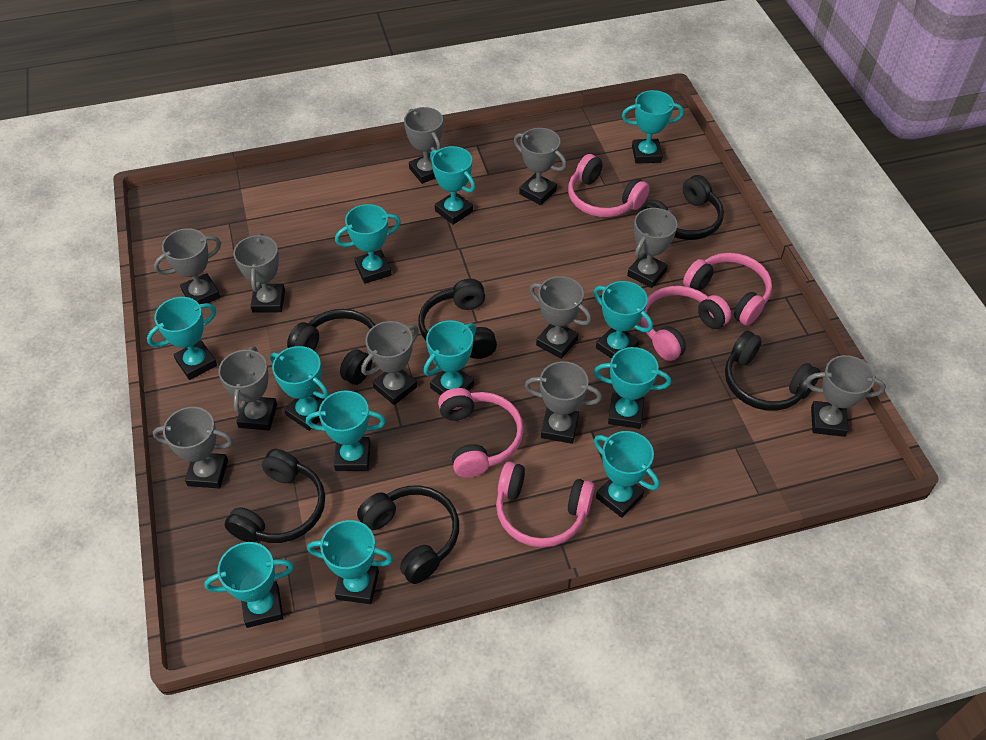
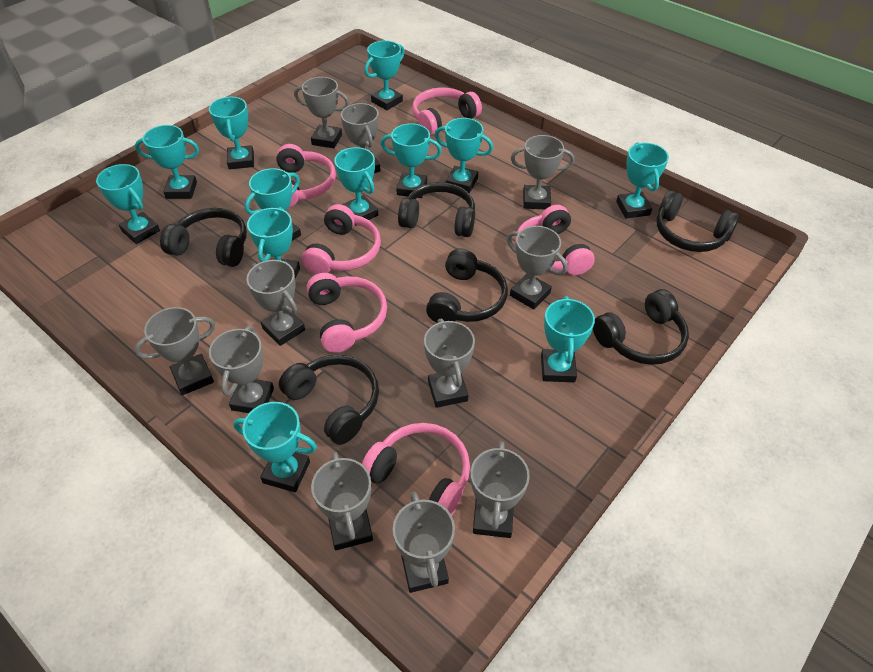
pink headphones: [438,388,524,478] [496,461,595,548] [568,154,650,217] [641,286,731,361] [683,253,772,326] = 5 -> [277,144,336,207] [302,204,381,274] [307,273,387,353] [362,423,470,515] [412,88,482,136] [515,205,595,275] = 6

